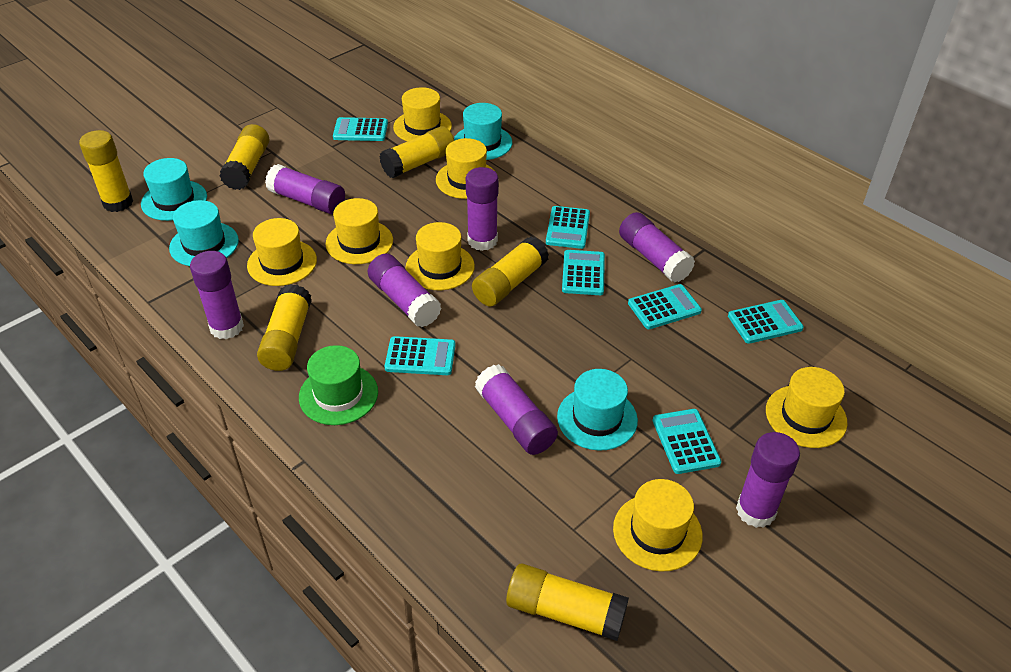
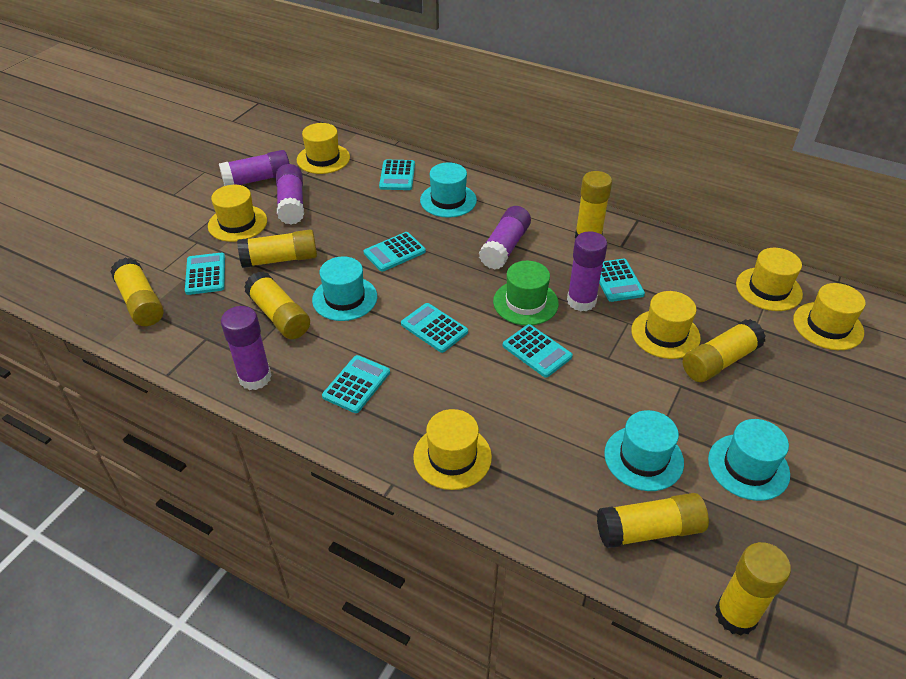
purple glue stick: [190,251,244,339] [265,164,345,214] [368,254,442,327] [466,167,499,251] [475,364,558,455] [619,212,695,283] [736,432,800,528] = 7 -> [219,150,290,186] [221,306,272,390] [276,164,304,225] [479,206,531,270] [567,231,607,311] = 5
yellow glue stick: [79,130,133,212] [219,124,269,190] [257,284,312,371] [380,126,454,178] [472,237,549,306] [506,564,629,641] = 6 -> [110,258,164,326] [237,230,317,268] [244,271,310,339] [575,171,612,239] [597,493,709,548] [683,319,766,382] [715,542,791,636] = 7
yellow hat: [247,218,317,286] [326,198,393,264] [393,87,452,141] [406,222,475,290] [436,138,495,199] [613,479,703,572] [766,367,848,448] = 7 -> [208,185,267,242] [297,123,350,174] [413,409,492,490] [631,291,701,359] [736,248,803,311] [793,283,866,350] = 6

